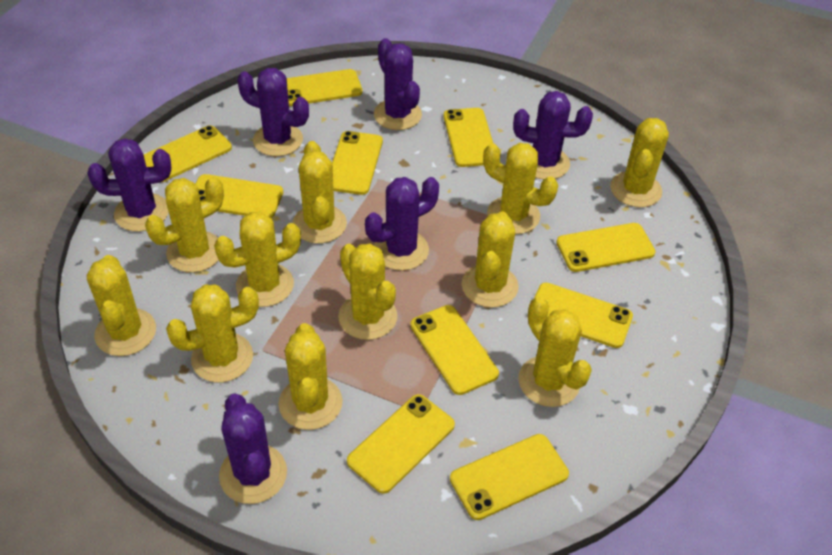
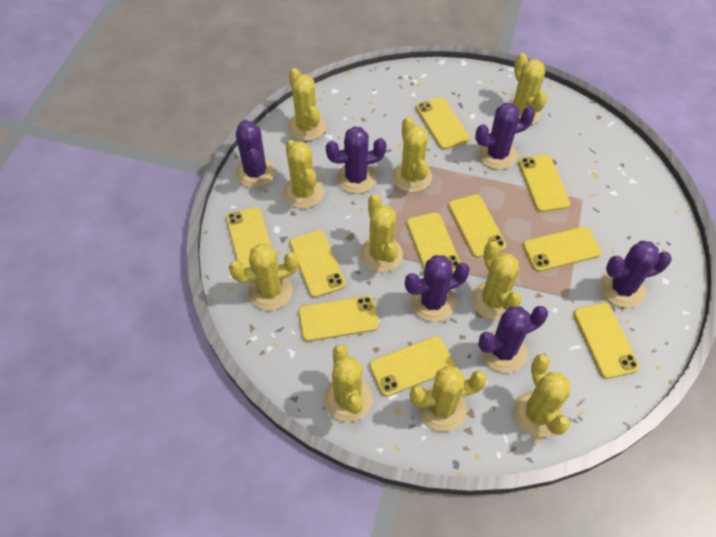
yellow cactus: [87,255,156,356] [145,177,224,273] [166,285,259,382] [214,212,301,307] [279,323,343,430] [293,141,347,244] [338,243,397,340] [462,211,518,308] [483,143,558,234] [518,297,592,407] [610,118,669,207] = 11 -> [229,244,299,311] [283,140,324,208] [288,68,326,141] [324,345,373,422] [360,194,403,272] [392,117,432,193] [410,365,487,432] [471,241,522,320] [506,53,547,125] [513,354,570,438] = 10

